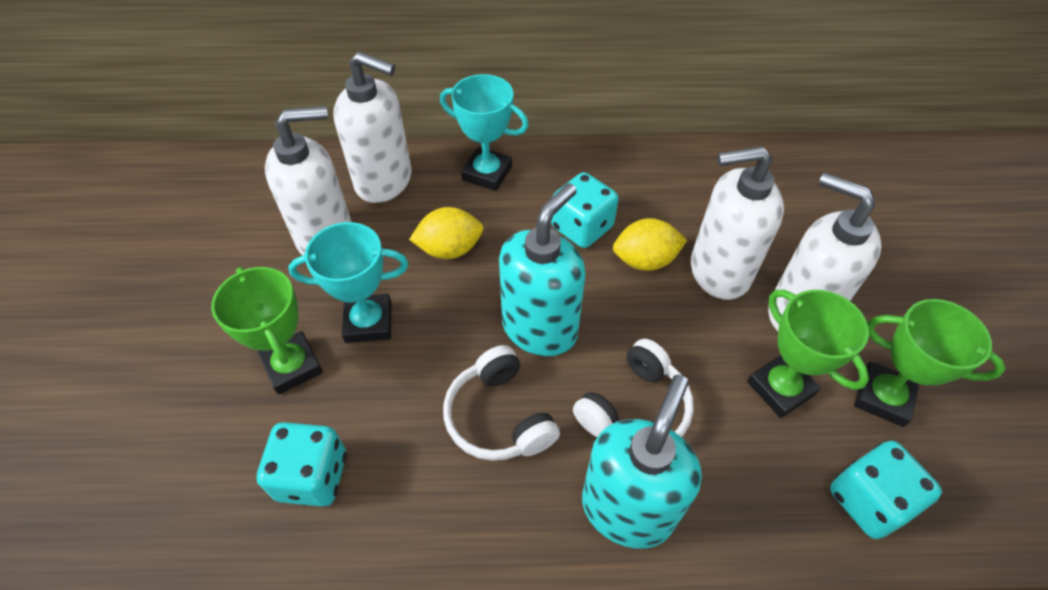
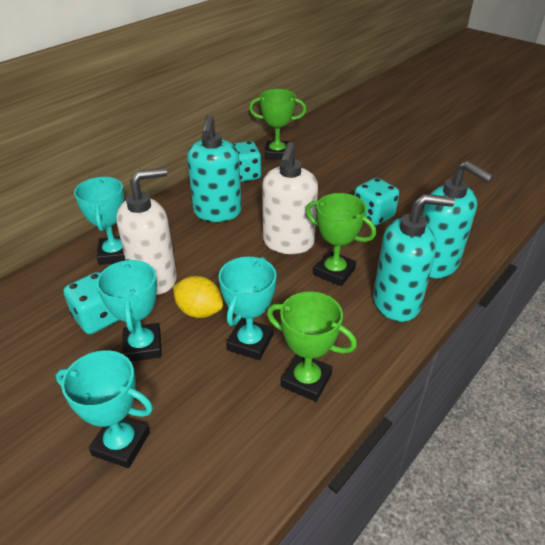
turquoise soap dispenser: [499,183,586,356] [582,374,702,549] = 2 -> [187,115,242,222] [373,194,455,322] [422,161,494,279] = 3
turquoise trophy: [288,222,408,343] [440,74,529,191] = 2 -> [56,350,153,468] [74,177,125,265] [96,259,162,362] [218,257,276,360] = 4
white headphones: [443,345,560,461] [573,339,694,437] = 2 -> none = 0
white soap dispenser: [265,106,352,256] [333,51,412,203] [691,146,784,300] [768,172,881,331] = 4 -> [116,167,177,295] [262,142,318,254] = 2
yellow lemon: [409,207,484,259] [613,218,687,271] = 2 -> [173,276,223,318] = 1

